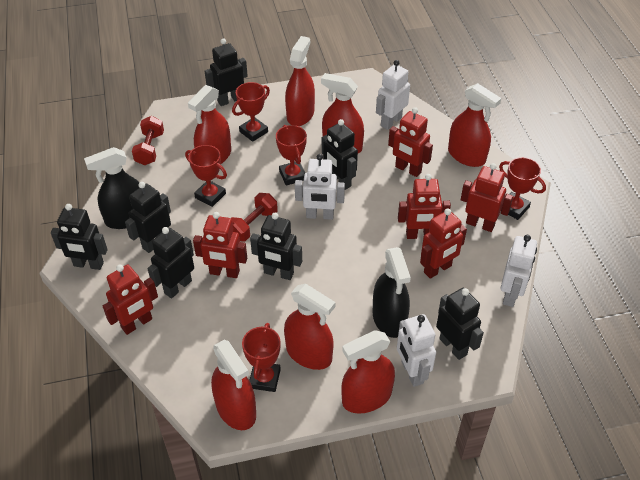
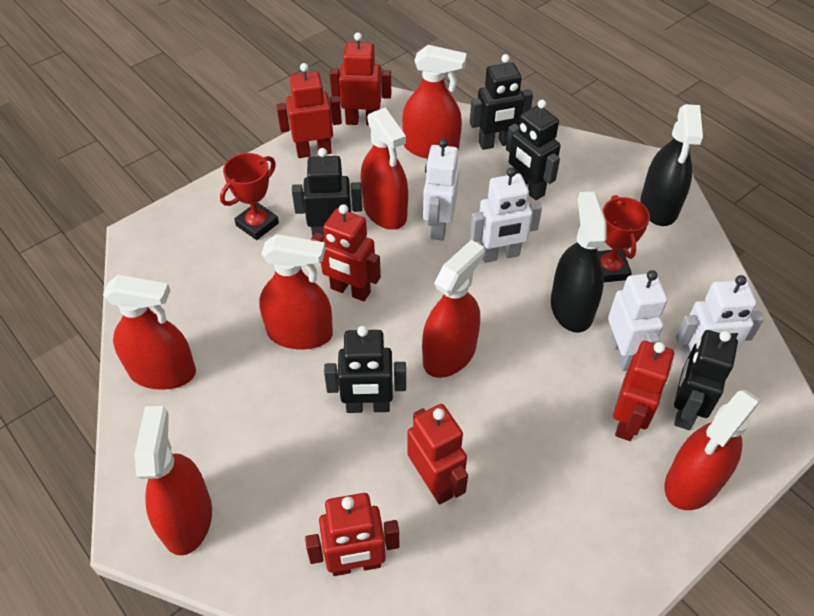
black robot: [51,204,107,270] [125,182,171,253] [147,227,194,298] [205,38,248,106] [250,213,302,280] [322,119,358,190] [436,288,484,360] = 7 -> [292,148,362,237] [324,326,406,413] [470,54,533,150] [506,100,561,200] [674,330,738,430] = 5
red dumbbell: [132,116,164,165] [231,193,278,241] = 2 -> none = 0
red trophy: [185,145,227,207] [232,82,270,142] [242,323,281,392] [276,125,307,186] [499,157,546,220] = 5 -> [220,153,279,240] [598,195,650,282] = 2

